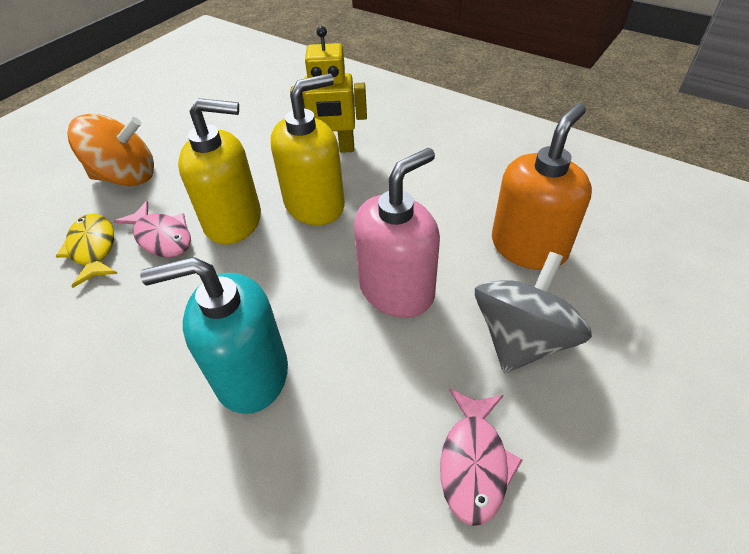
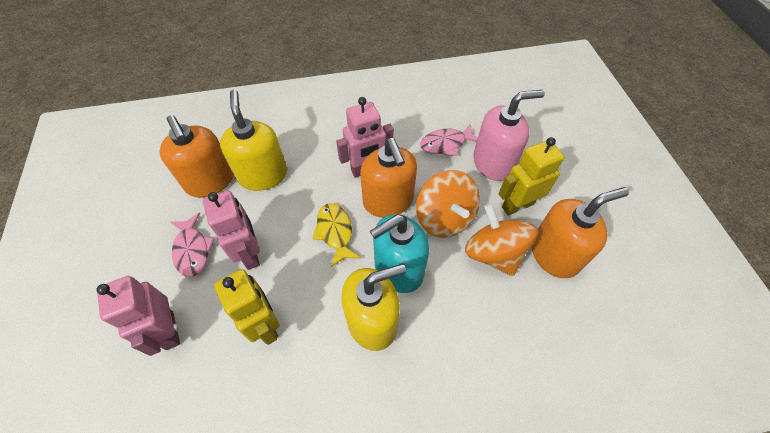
grey spinning top: [475,252,592,373] = 1 -> none = 0
orange soap dispenser: [492,103,592,270] = 1 -> [159,115,233,198] [360,138,417,218] [532,187,629,278] = 3
orange spinning top: [67,114,154,186] = 1 -> [416,170,480,237] [465,203,538,276] = 2
pink robot: none = 0 -> [97,276,180,356] [203,191,260,270] [336,97,394,178] = 3
yellow robot: [290,26,367,153] = 1 -> [214,269,279,345] [498,137,564,216] = 2

